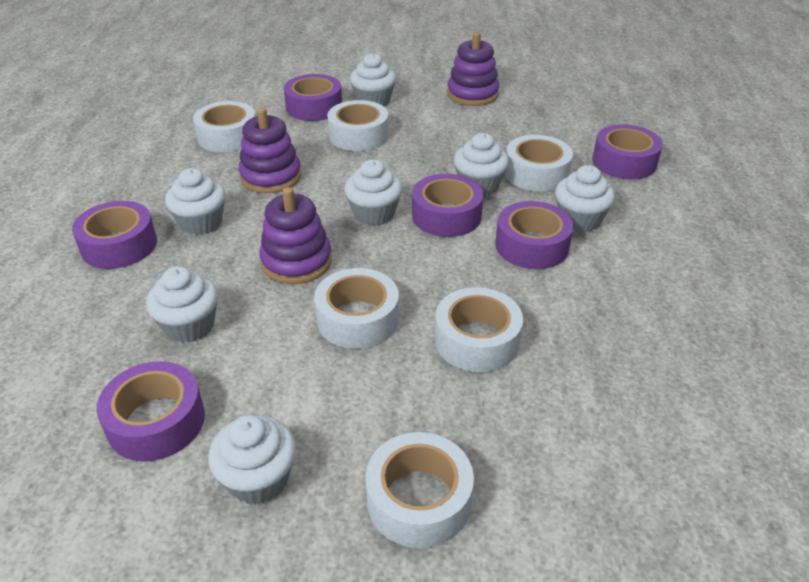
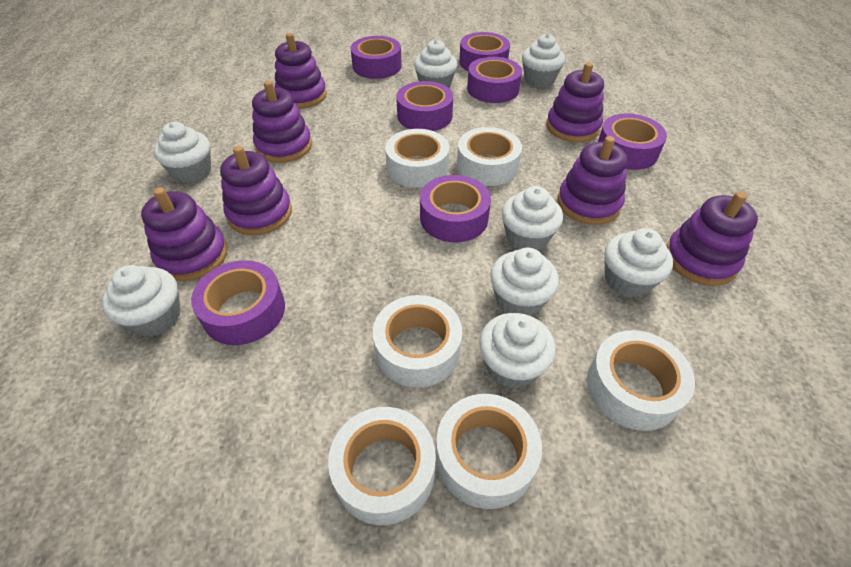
purple stacking toy: [239,108,301,193] [259,187,332,284] [447,32,499,106] = 3 -> [141,187,228,281] [220,146,292,235] [252,81,312,163] [275,33,327,109] [546,63,604,142] [558,136,628,225] [666,192,758,286] = 7
purple tape: [72,201,157,269] [97,361,205,462] [284,74,342,121] [412,174,483,237] [495,201,574,269] [593,124,663,179] = 6 -> [191,260,285,345] [351,36,402,79] [396,81,453,131] [420,175,491,242] [459,32,510,71] [467,57,522,103] [598,113,667,170] = 7
white cupcake: [146,266,218,343] [165,168,226,235] [208,415,296,504] [344,160,403,226] [350,53,396,106] [454,133,509,196] [555,165,615,232] = 7 -> [102,265,181,337] [154,122,211,183] [414,39,457,88] [479,313,556,388] [490,248,559,316] [502,186,563,251] [522,34,565,87] [605,228,673,298] = 8

